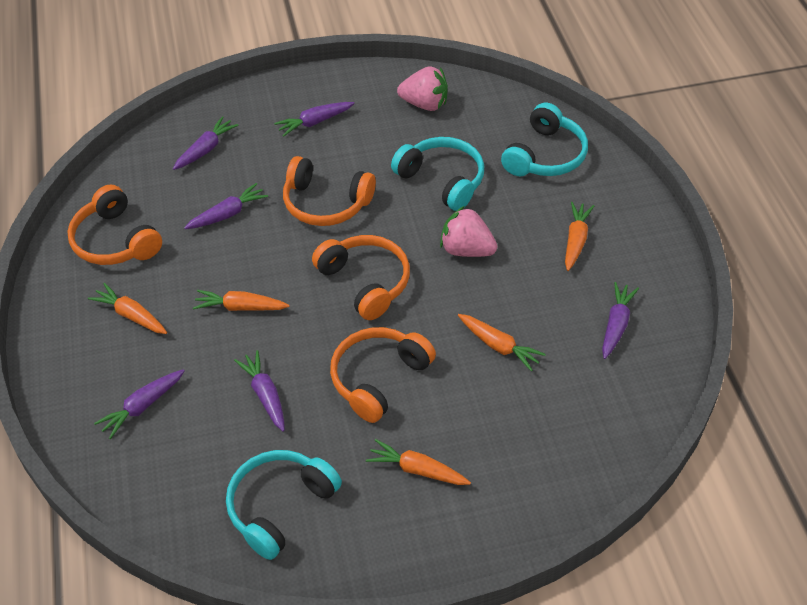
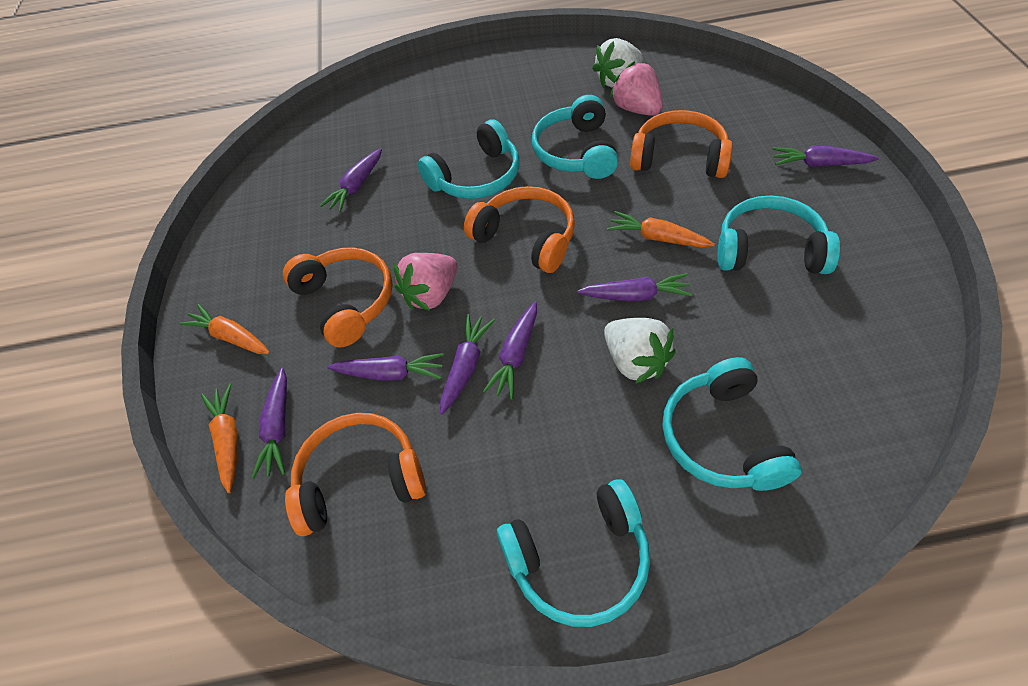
orange carrot: [88,283,167,334] [193,290,290,311] [366,439,471,485] [458,314,546,372] [565,202,594,271] = 5 -> [179,304,270,354] [201,384,238,493] [607,211,715,248] = 3
purple carrot: [94,369,185,439] [173,116,239,170] [184,183,268,229] [234,350,285,432] [274,102,355,137] [602,282,639,359] = 6 -> [252,368,287,479] [320,148,382,212] [327,353,444,381] [440,314,495,415] [483,302,537,400] [577,273,693,302] [773,146,879,167] = 7
turquoise headphones: [226,450,342,560] [391,137,484,211] [501,103,588,176] = 3 -> [418,119,519,199] [497,479,650,627] [532,95,618,179] [662,357,802,491] [717,195,840,274] = 5
white strawberry: none = 0 -> [592,38,643,88] [604,318,676,384] = 2

